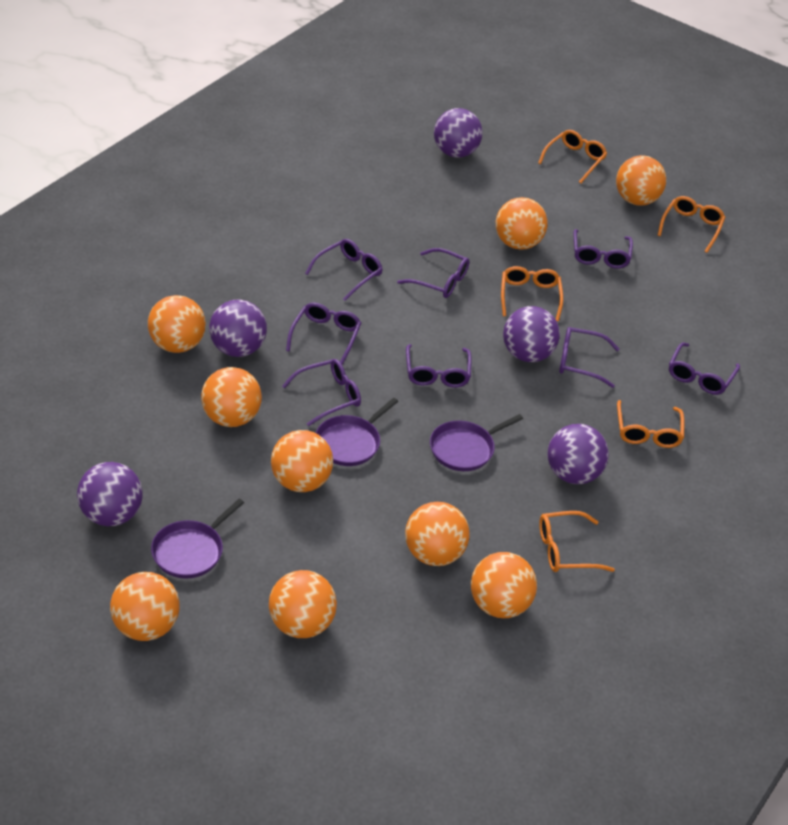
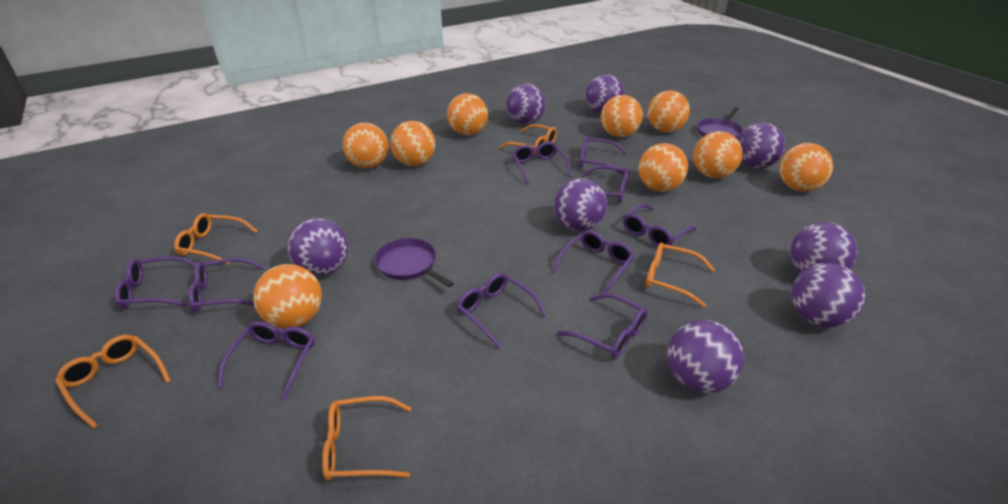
purple ball: [77,462,143,526] [209,299,267,357] [434,108,483,158] [503,306,560,362] [548,424,609,484] = 5 -> [287,218,348,276] [506,83,546,124] [554,178,607,231] [586,74,625,114] [667,320,744,393] [737,123,785,168] [790,222,857,272] [791,263,865,327] = 8
purple glasses: [282,359,361,426] [286,302,361,365] [305,239,383,301] [397,248,469,298] [406,344,472,388] [559,327,619,388] [574,229,633,269] [669,342,740,395] = 8 -> [114,256,196,309] [188,258,265,312] [217,321,315,400] [457,273,547,349] [512,141,571,184] [552,230,635,294] [557,293,647,358] [579,136,627,175] [582,166,630,203] [623,204,697,247] = 10
purple pan: [151,499,244,578] [316,398,398,466] [430,414,523,471] = 3 -> [374,238,454,287] [697,107,743,139] = 2

